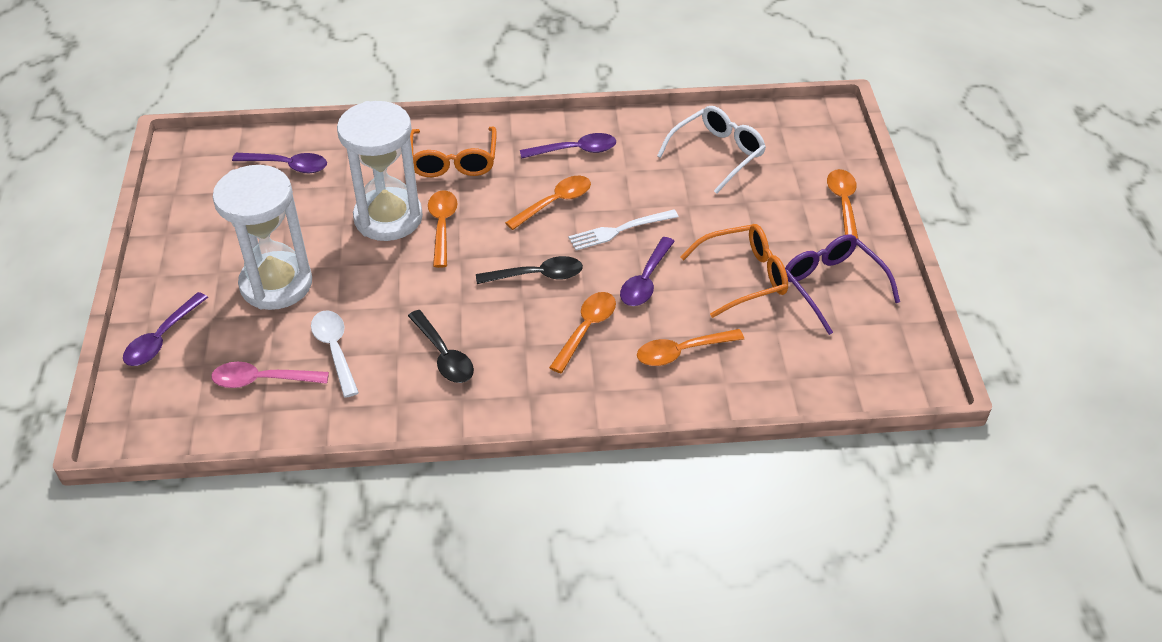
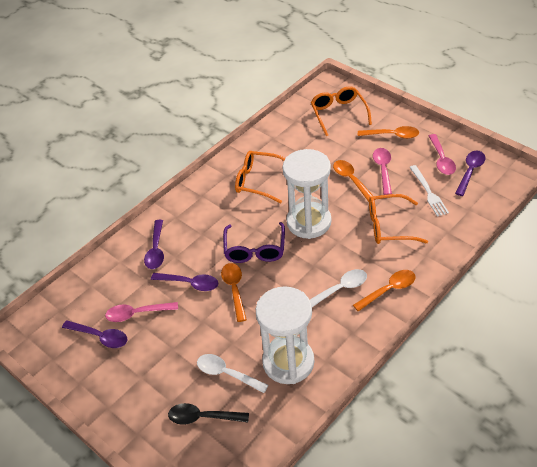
black spoon: [408,310,474,383] [476,256,583,284] = 2 -> [168,403,249,425] = 1
orange glasses: [410,127,497,177] [681,224,788,318] = 2 -> [235,151,285,204] [311,86,372,136] [369,194,428,244] = 3
orange spoon: [428,190,457,268] [505,176,591,230] [549,292,616,373] [637,329,744,366] [827,169,858,239] = 5 -> [221,263,247,322] [333,160,376,202] [353,270,416,312] [358,126,419,139] = 4
pink spoon: [211,362,329,388] = 1 -> [105,302,178,322] [373,148,392,195] [429,134,456,175] = 3
white glasses: [657,106,766,194] = 1 -> none = 0
white spoon: [311,310,359,398] = 1 -> [197,354,269,393] [310,269,367,307] = 2

